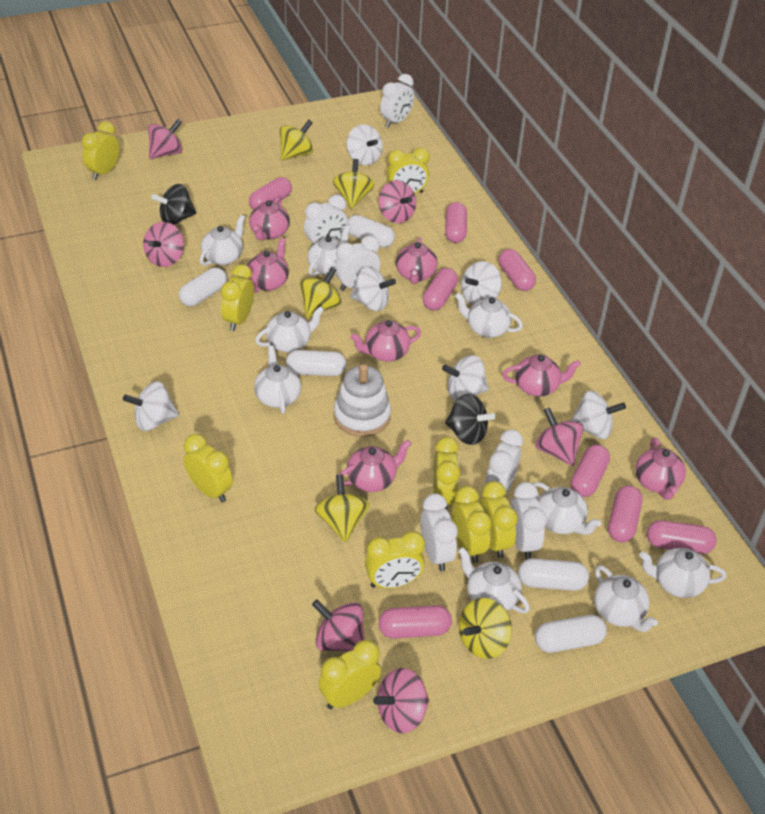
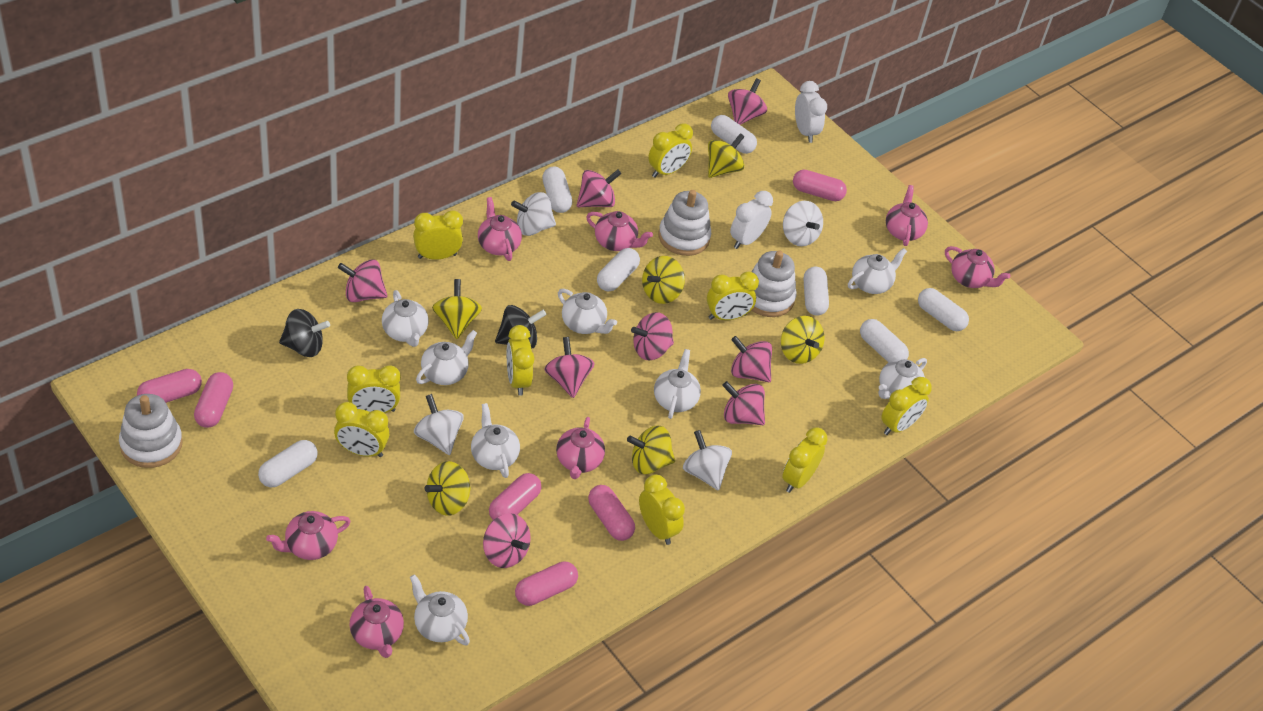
pink capsule: [249,177,292,210] [379,605,452,639] [423,268,458,311] [445,202,467,243] [499,249,536,291] [571,445,610,497] [608,486,642,543] [647,520,716,554] = 8 -> [137,369,202,403] [194,372,233,428] [489,473,541,520] [515,561,578,606] [588,485,635,541] [793,170,847,201] = 6
pink spinning top: [143,222,184,267] [148,119,182,159] [312,599,364,652] [373,668,429,733] [379,180,416,223] [535,407,584,466] = 6 -> [338,259,388,302] [483,514,531,568] [544,337,595,398] [577,170,621,207] [631,312,674,360] [722,381,765,425] [728,78,767,125] [731,336,772,382] = 8
white capsule: [179,268,227,307] [286,350,346,376] [347,215,395,248] [518,558,589,591] [535,615,607,653] = 5 -> [258,440,318,487] [542,167,572,213] [597,248,640,291] [711,115,757,154] [804,267,829,316] [860,319,909,362] [918,288,969,331] = 7
white clock: [304,195,348,246] [334,236,380,291] [380,74,414,127] [420,493,458,571] [485,430,523,496] [511,482,547,560] = 6 -> [730,191,773,249] [795,81,827,143] = 2
white spinning top: [123,382,179,431] [346,124,383,165] [350,267,396,311] [442,355,489,401] [461,261,502,305] [570,391,626,439] = 6 -> [414,394,464,455] [511,192,556,236] [683,430,732,491] [783,201,823,246] = 4
white stacking toy: [334,364,391,437] = 1 -> [119,394,183,468] [658,190,711,256] [751,251,796,317] = 3
white teapot: [200,215,245,266] [254,346,301,414] [255,306,324,352] [308,225,351,276] [455,293,523,338] [458,547,530,613] [533,482,601,535] [594,565,658,632] [639,548,726,598] = 9 -> [382,290,429,347] [410,574,470,645] [416,330,477,385] [471,403,520,478] [558,289,617,334] [654,349,701,419] [848,248,907,294] [878,358,927,399] = 8
yellow spinning top: [280,120,313,160] [300,267,341,318] [315,475,370,542] [333,159,375,209] [459,598,512,659] = 5 -> [425,461,471,516] [432,279,482,339] [627,426,675,474] [642,256,685,304] [708,133,745,178] [781,316,824,364] = 6

